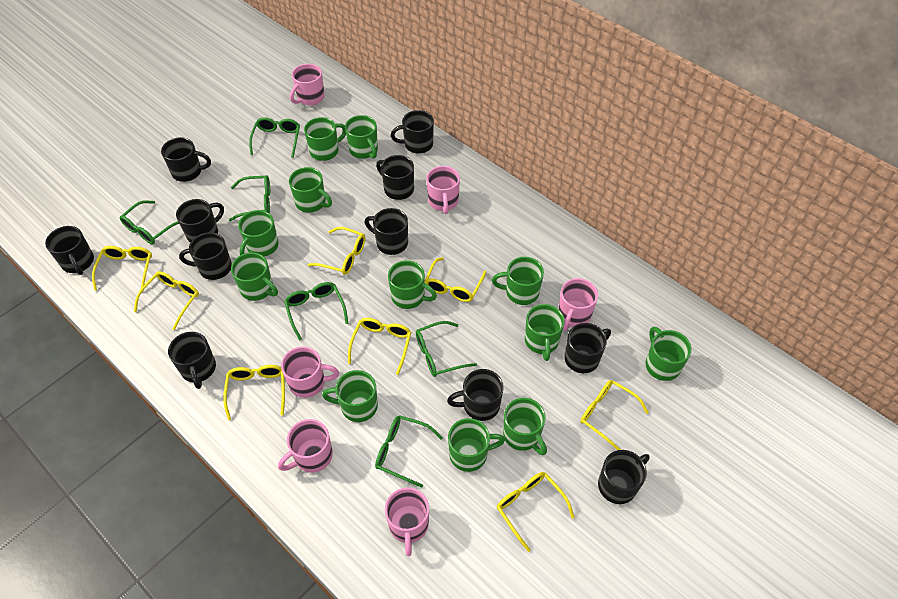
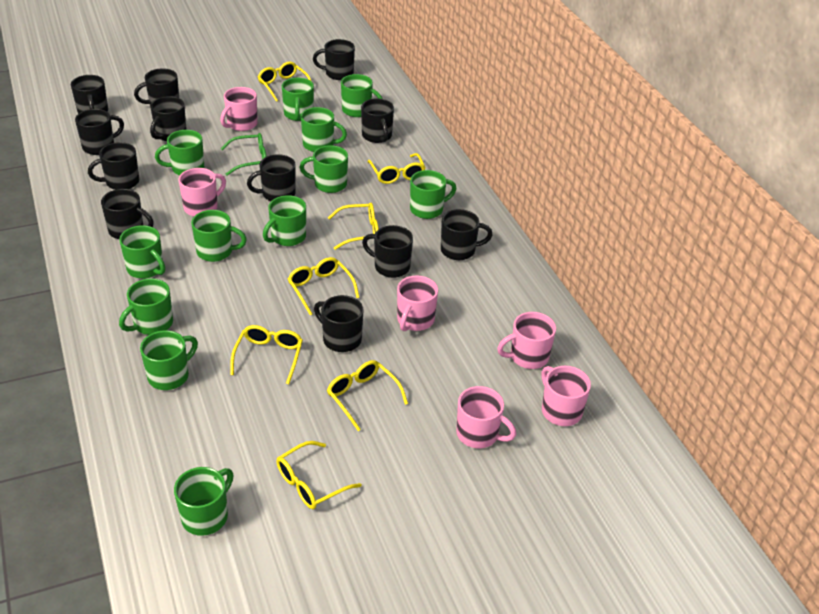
black mug: [45,226,94,275] [161,137,211,182] [168,332,216,389] [176,199,224,243] [179,232,232,280] [365,208,408,255] [376,155,414,200] [391,110,434,153] [447,369,504,421] [564,323,611,373] [598,450,650,504] = 11 -> [71,75,108,114] [75,109,124,155] [88,142,139,190] [101,189,154,239] [134,68,179,105] [150,96,187,141] [247,154,296,201] [313,39,355,80] [314,295,364,352] [361,98,394,143] [362,225,413,278] [441,209,493,260] = 12
green glasses: [120,200,179,244] [229,175,270,221] [249,117,300,158] [284,282,349,340] [375,415,443,488] [416,321,477,377] = 6 -> [221,133,267,176] = 1
yellow glasses: [92,246,152,290] [134,271,199,330] [223,365,285,420] [308,227,365,275] [348,318,411,375] [425,257,486,302] [497,472,575,552] [580,380,649,450] = 8 -> [230,325,303,384] [258,62,312,102] [276,441,362,509] [288,257,360,315] [327,360,408,431] [328,203,379,250] [368,153,425,184] = 7

